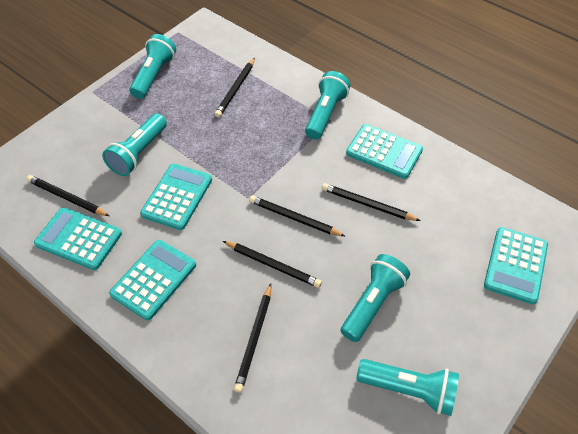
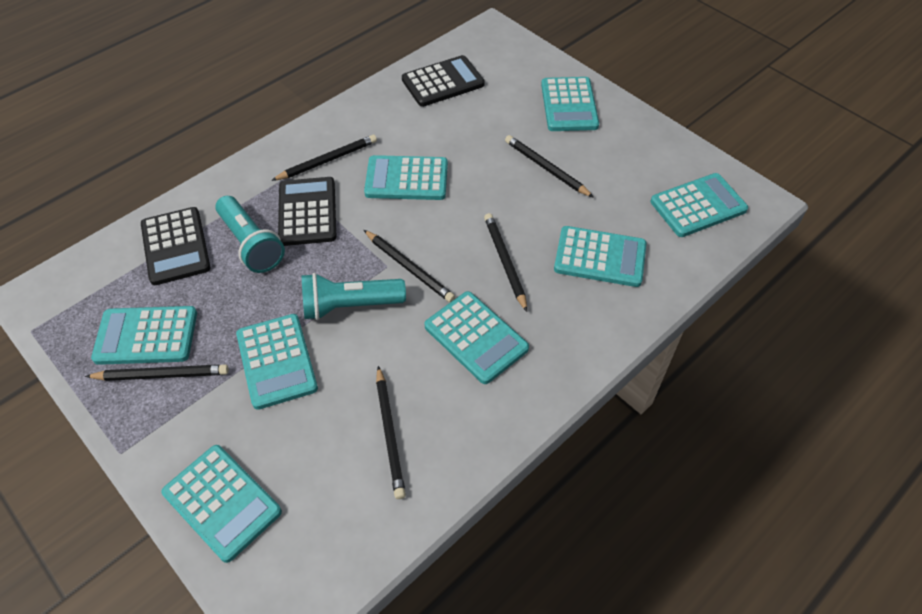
black calculator: none = 0 -> [141,207,210,285] [278,177,337,246] [402,55,485,107] = 3
turquoise calculator: [34,207,122,270] [109,240,196,320] [140,164,212,230] [346,124,423,179] [484,227,548,304] = 5 -> [91,306,197,365] [162,445,282,563] [236,314,318,410] [364,155,448,200] [424,291,529,384] [541,77,599,131] [554,226,647,287] [651,173,748,237] = 8
turquoise flashlight: [102,113,167,176] [129,34,176,99] [305,71,351,140] [340,254,410,342] [357,359,459,416] = 5 -> [216,196,285,273] [302,273,406,320] = 2

